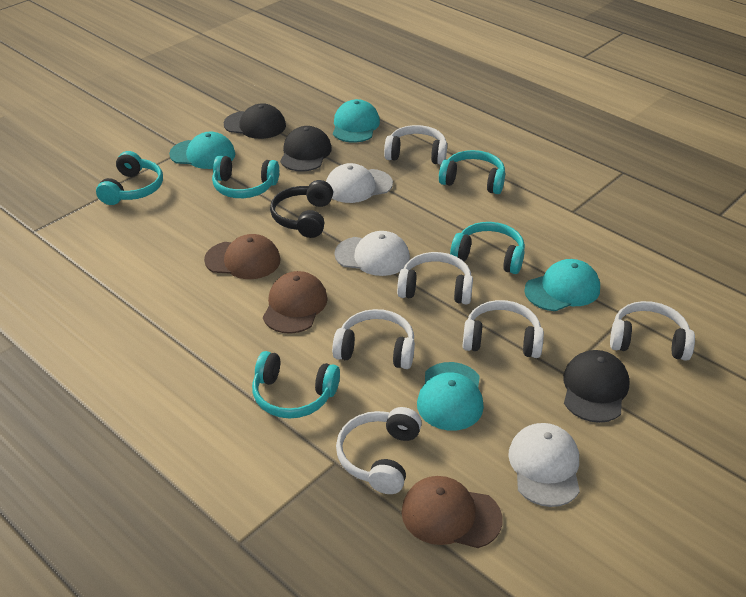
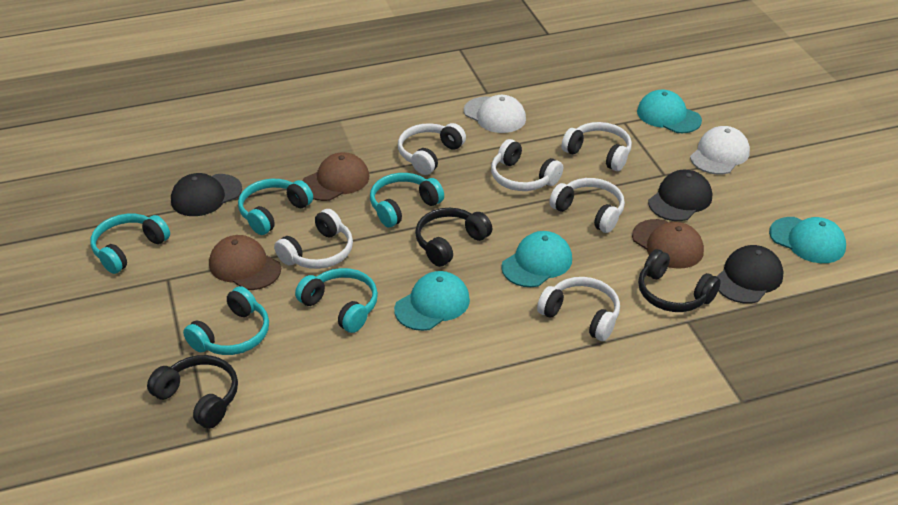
black headphones: [270,180,333,238] = 1 -> [147,355,238,429] [415,208,492,267] [638,249,721,312] = 3
white cap: [326,163,393,203] [334,231,410,276] [508,423,580,507] = 3 -> [464,95,526,133] [690,126,750,175] = 2

